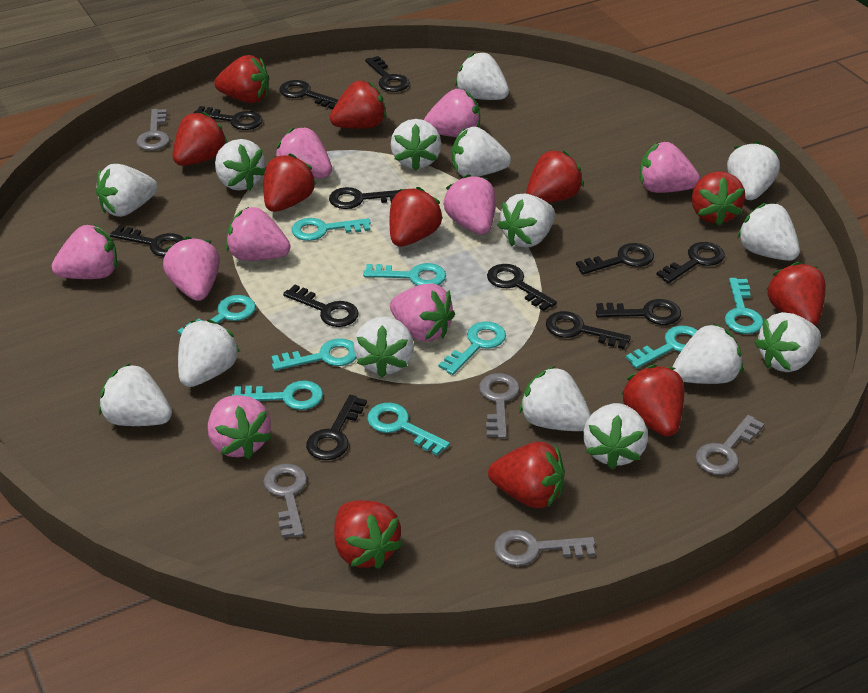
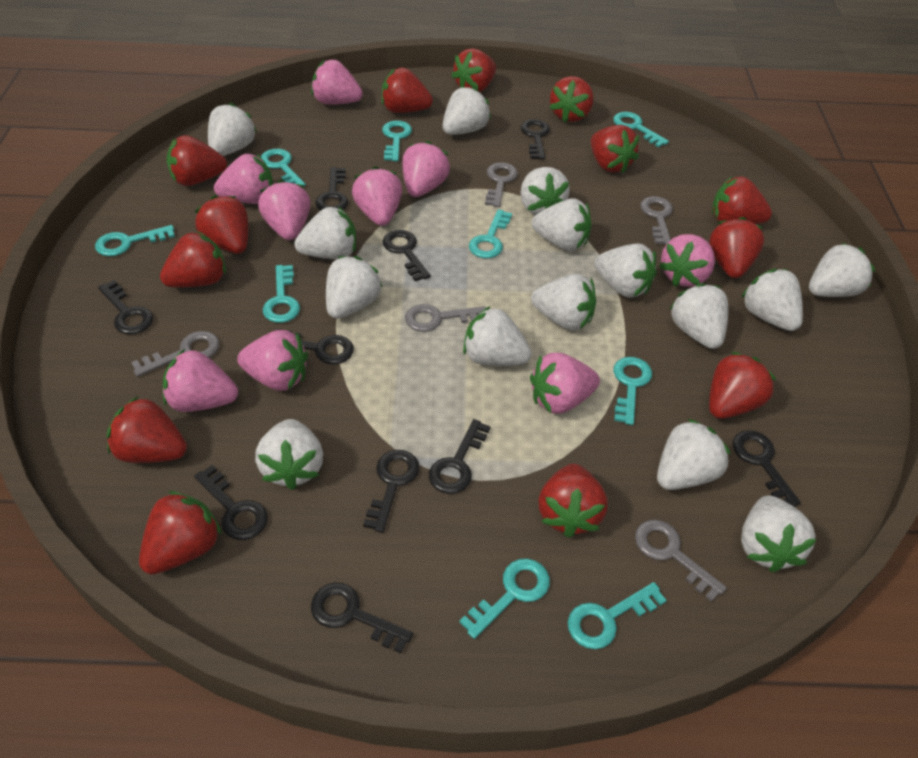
black key: [110,225,184,257] [194,106,263,130] [279,80,338,109] [283,285,359,327] [306,395,367,460] [329,187,401,209] [365,56,410,92] [487,264,557,311] [546,311,631,349] [576,243,654,274] [596,299,681,325] [657,242,725,283] = 12 -> [98,280,153,335] [194,465,268,540] [275,329,354,365] [311,583,413,653] [315,167,348,211] [363,450,420,533] [382,230,431,281] [429,419,491,494] [521,119,550,160] [732,430,801,506] = 10
red strawberry: [172,112,228,166] [214,55,269,103] [263,154,316,212] [330,81,386,129] [334,500,403,569] [390,187,443,247] [488,442,565,508] [526,150,584,203] [622,365,684,437] [692,171,745,226] [766,262,826,326] = 11 -> [107,396,187,463] [139,491,222,574] [160,231,226,287] [167,135,227,186] [195,195,248,254] [382,68,433,113] [451,48,496,92] [539,464,608,538] [549,76,593,123] [591,125,639,173] [709,217,764,278] [709,352,776,419] [712,176,772,224] = 13

